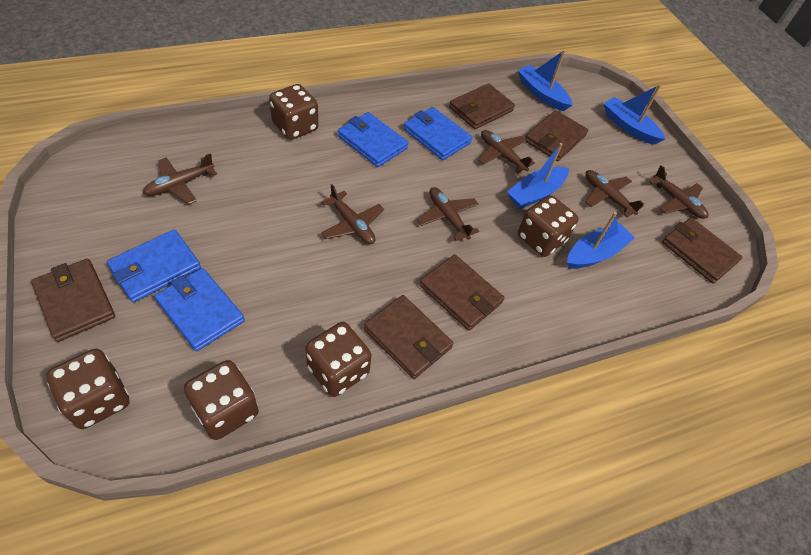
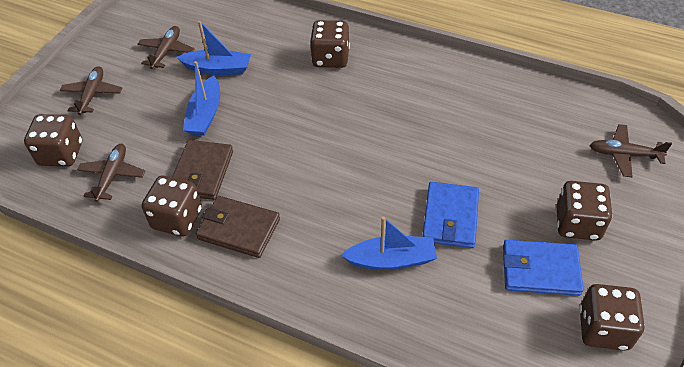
blue boat: [507,143,569,209] [518,50,572,111] [567,212,635,269] [604,84,665,145] = 4 -> [177,21,251,75] [183,61,220,136] [341,216,437,270] = 3
blue wallet: [107,229,201,303] [154,268,245,351] [338,112,408,167] [403,107,472,160] = 4 -> [422,182,479,248] [503,240,584,296] = 2
brown plane: [143,153,217,204] [321,184,384,244] [417,187,479,241] [478,130,535,174] [585,170,644,217] [649,165,708,219] = 6 -> [60,66,122,115] [77,144,145,202] [137,26,195,69] [590,124,672,177] = 4
brown wallet: [31,259,115,342] [364,295,453,379] [419,255,505,331] [449,83,515,129] [525,110,588,161] [662,218,742,284] = 6 -> [172,140,233,200] [196,196,280,258] = 2

